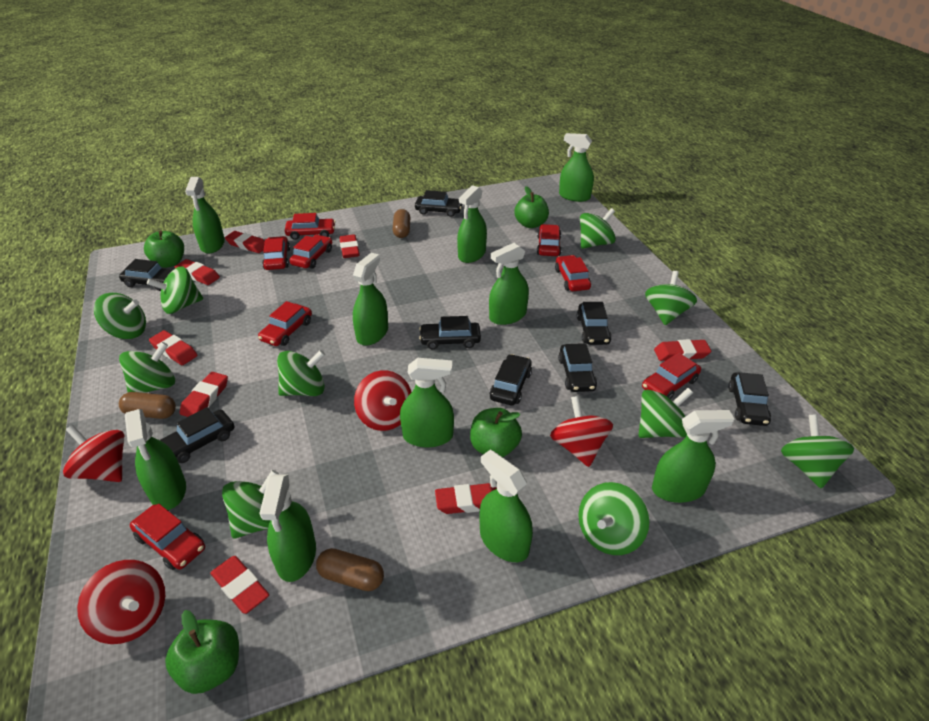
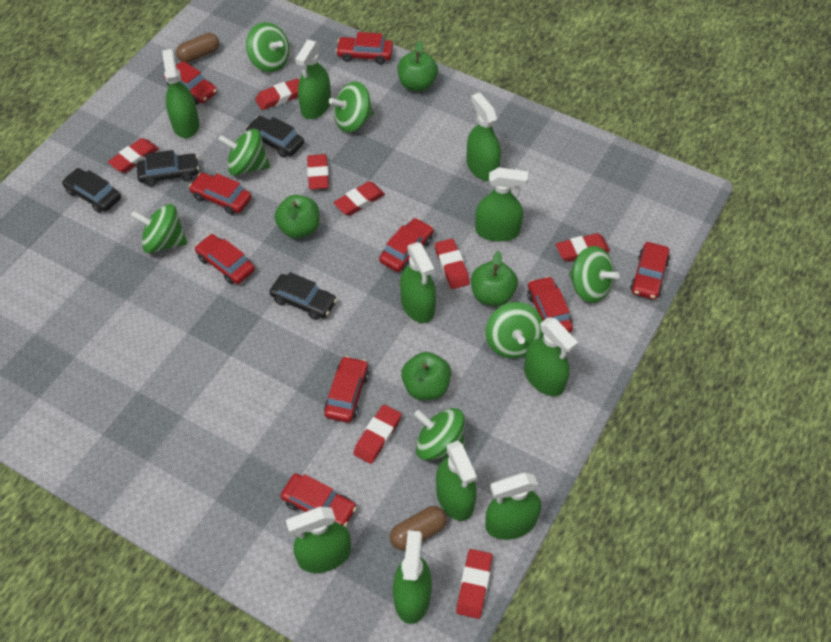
black car: [119,259,173,291] [160,407,234,463] [415,190,462,217] [419,316,481,349] [489,354,532,405] [558,343,597,392] [577,302,612,345] [728,372,771,426] = 8 -> [62,168,121,213] [137,150,199,186] [246,116,304,158] [269,272,337,320] = 4
brown capsule: [119,392,176,419] [316,548,384,591] [392,209,410,238] = 3 -> [176,33,219,63] [390,506,447,550] = 2
green spinning top: [94,293,146,339] [119,342,175,393] [147,266,203,314] [222,470,279,539] [277,350,325,396] [578,482,649,555] [580,208,616,249] [638,388,693,438] [645,271,697,325] [781,414,854,489] = 10 -> [131,204,188,253] [218,129,270,176] [246,22,290,72] [329,82,374,132] [414,408,465,460] [486,302,543,358] [569,246,619,303] = 7
red car: [130,503,205,570] [258,301,312,346] [262,236,290,270] [285,213,336,240] [289,235,332,268] [537,224,562,256] [555,255,591,291] [642,353,701,400] = 8 -> [164,61,217,105] [189,173,252,215] [195,234,255,285] [280,473,357,527] [324,356,369,423] [336,32,393,64] [379,218,434,272] [527,276,573,334] [630,242,670,300] = 9
red spinning top: [63,425,124,482] [77,560,165,644] [354,370,412,431] [550,396,613,467] = 4 -> none = 0

